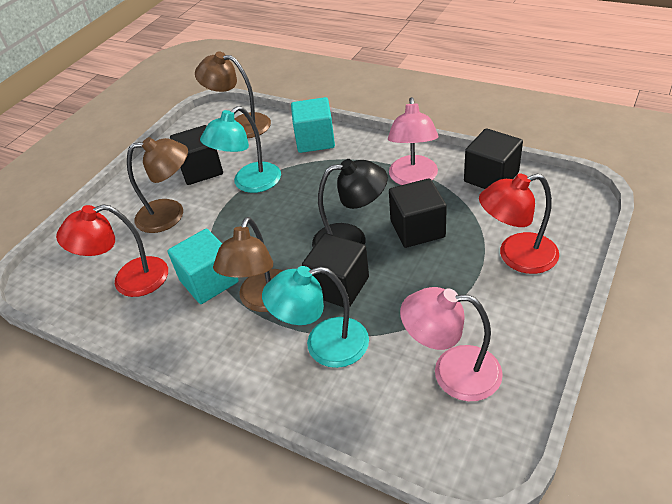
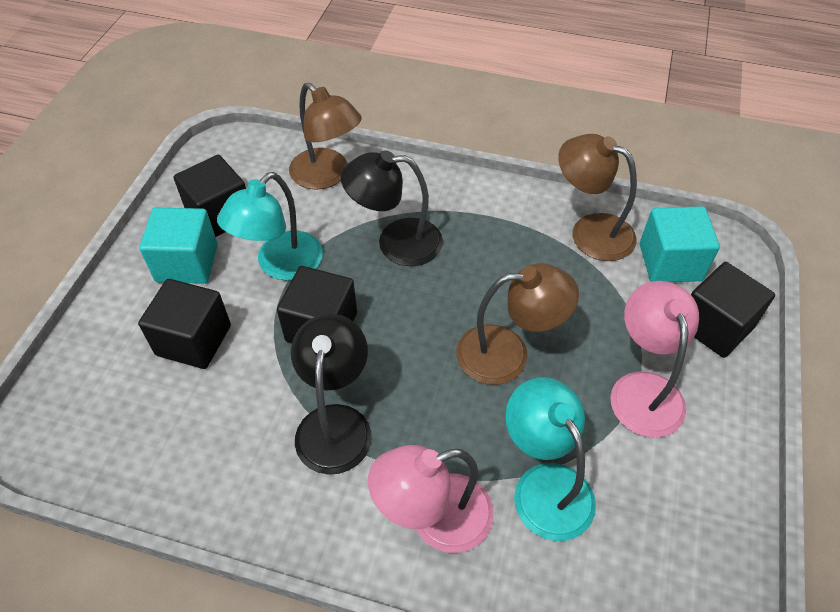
black lamp: [312,159,388,247] = 1 -> [291,314,372,475] [341,151,443,266] = 2
red lamp: [56,204,168,297] [479,173,559,274] = 2 -> none = 0

